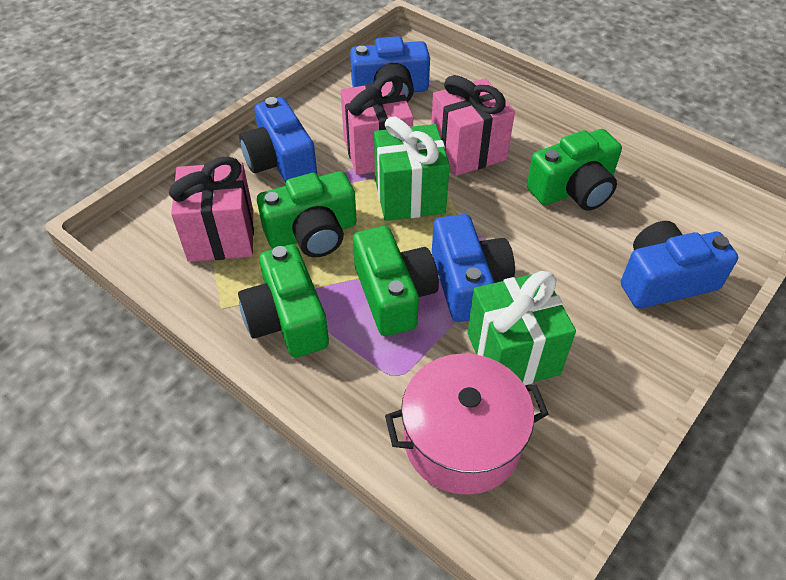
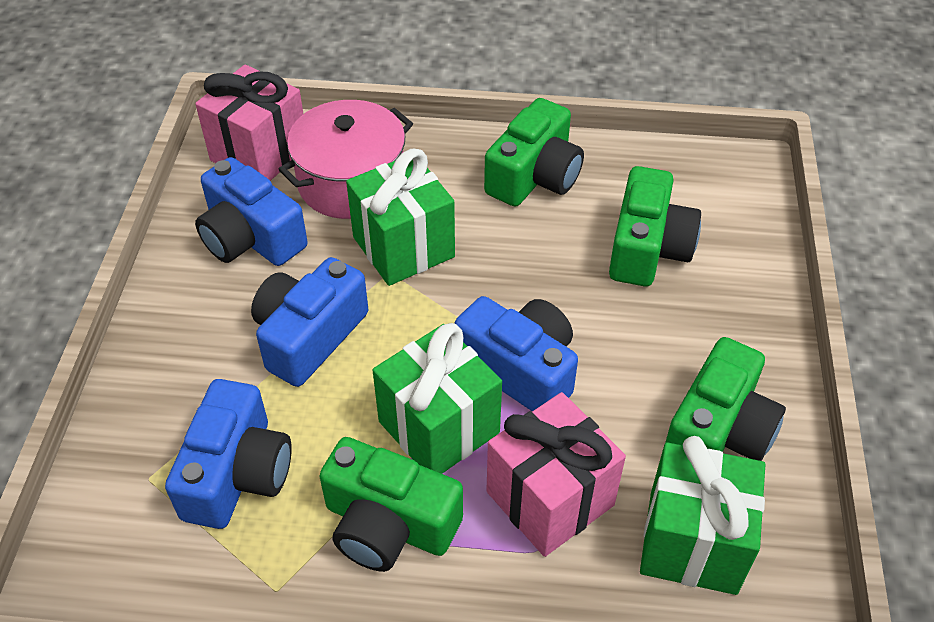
green gift: [374,117,450,221] [467,271,576,385] = 2 -> [346,149,455,286] [373,323,502,474] [640,436,765,595] = 3
pink gift: [169,156,254,262] [341,74,413,175] [431,75,515,176] = 3 -> [195,64,303,181] [486,392,626,557] = 2

